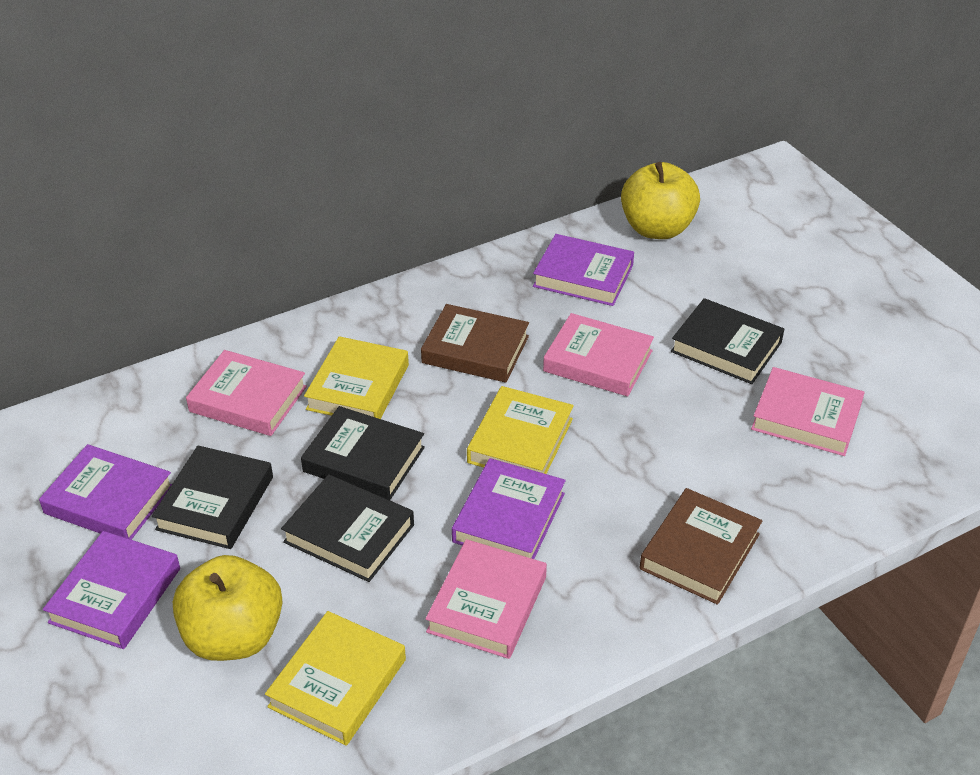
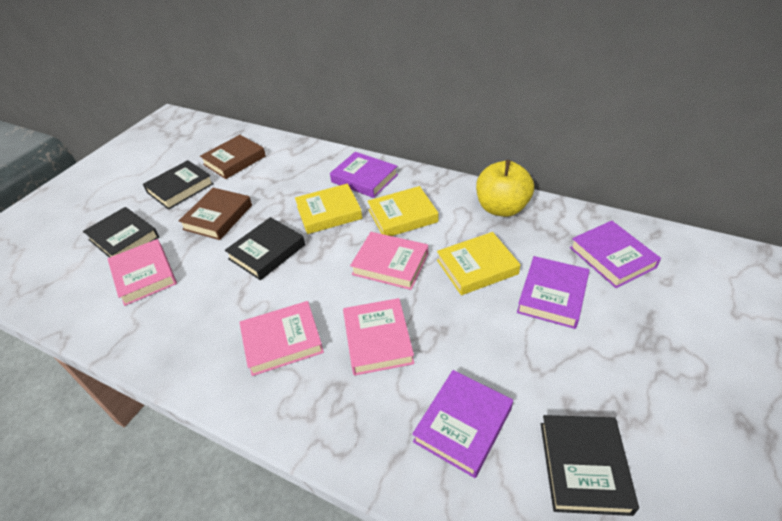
yellow apple: [173,555,283,661] [621,162,700,239] = 2 -> [476,160,534,217] = 1

